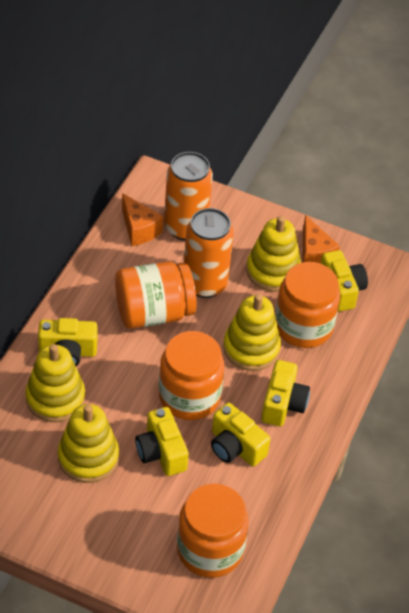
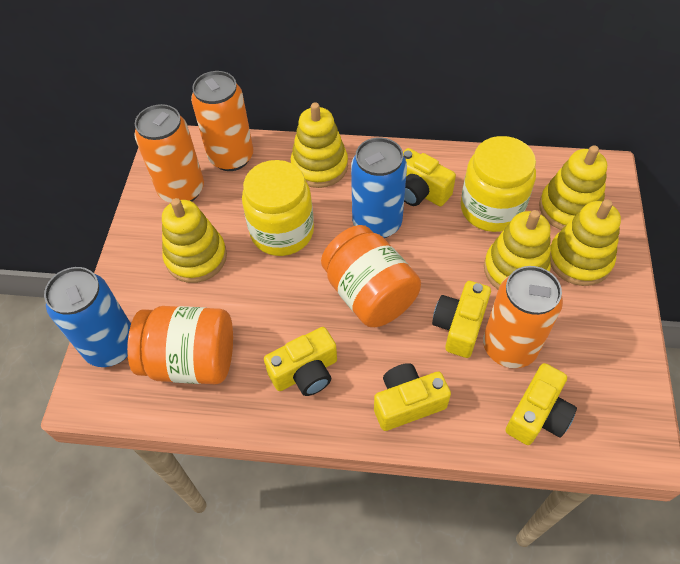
blue can: none = 0 -> [44,267,131,367] [351,138,407,238] = 2
orange can: [164,152,213,241] [184,208,234,298] = 2 -> [134,104,204,203] [191,71,253,171] [483,266,563,368] = 3
orange cheese: [122,193,163,246] [303,215,340,264] = 2 -> none = 0
orange jar: [115,261,197,329] [159,331,224,420] [177,483,249,578] [275,262,340,348] = 4 -> [127,306,233,384] [321,225,421,327] = 2
yellow jar: none = 0 -> [242,160,314,256] [460,136,536,232] = 2
yellow stacking toy: [25,344,85,422] [58,404,119,483] [223,294,281,371] [246,216,301,292] = 4 -> [162,198,227,283] [291,102,348,188] [484,210,551,289] [539,145,607,230] [550,199,621,286] = 5

